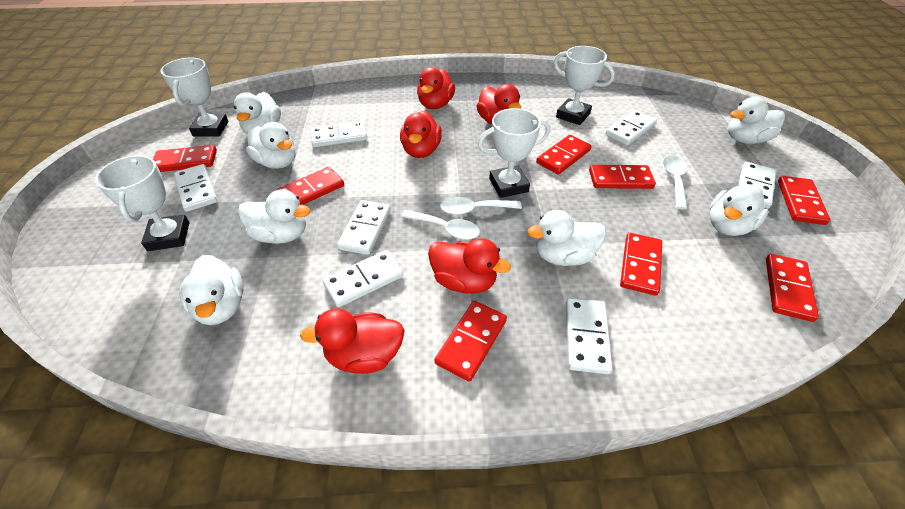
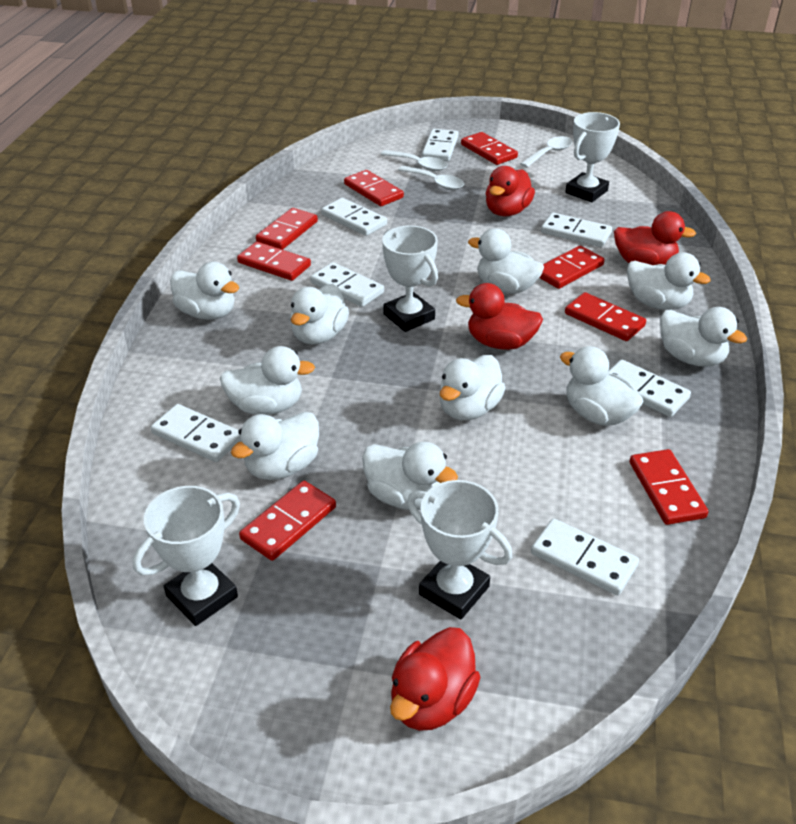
red duck: [300,308,405,374] [400,111,442,158] [417,67,455,109] [428,238,511,294] [477,84,521,125] = 5 -> [390,627,480,731] [456,283,543,350] [486,166,535,216] [614,211,696,265] = 4
white duck: [180,255,243,325] [234,92,281,134] [238,189,310,244] [246,122,295,169] [527,210,606,266] [710,184,768,236] [728,97,785,144] = 7 -> [170,262,239,320] [220,346,315,415] [231,412,319,480] [290,284,349,345] [362,442,458,510] [440,355,506,420] [468,228,544,294] [560,346,644,426] [627,252,711,310] [660,307,747,367] = 10

